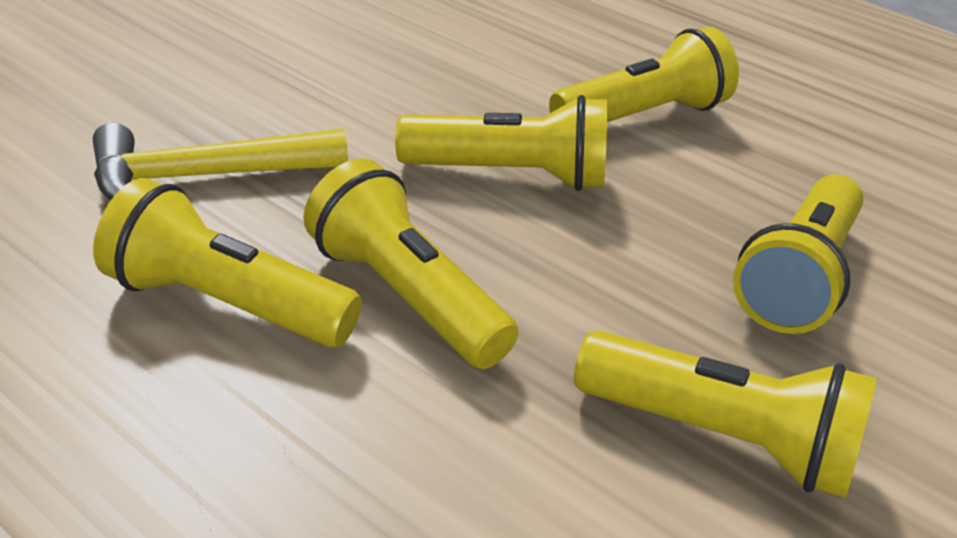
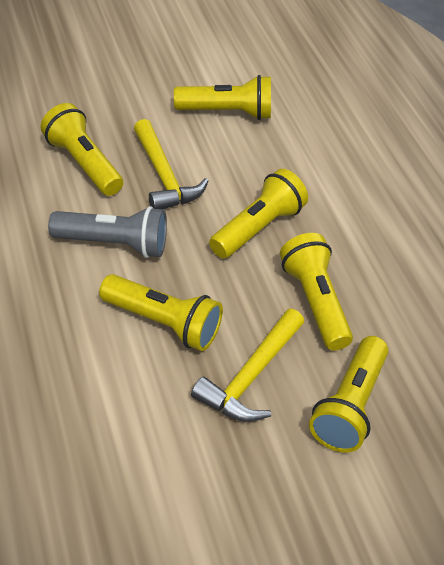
grey flashlight: none = 0 -> [48,206,167,258] = 1
yellow hammer: [93,123,348,201] = 1 -> [134,119,208,209] [191,309,304,422] = 2

